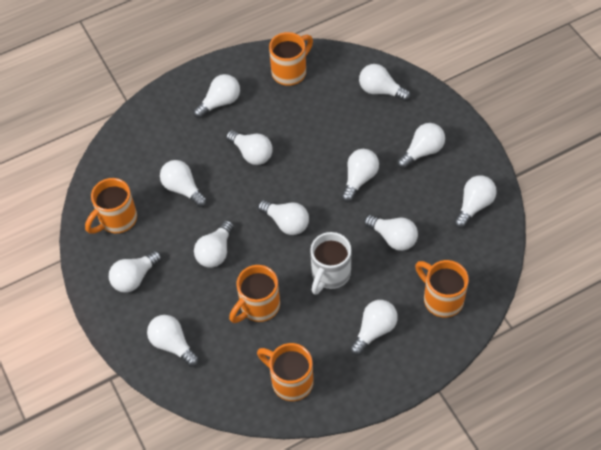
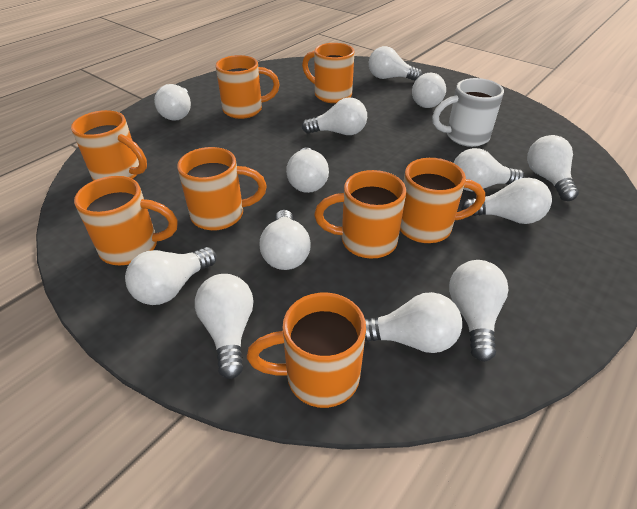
orange mug: [85,178,137,234] [229,265,280,323] [257,343,314,401] [269,32,313,86] [415,260,469,317] = 5 -> [71,110,147,181] [74,176,178,265] [177,147,267,230] [216,55,280,119] [247,293,366,408] [302,43,354,103] [314,170,406,259] [400,158,485,243] = 8

